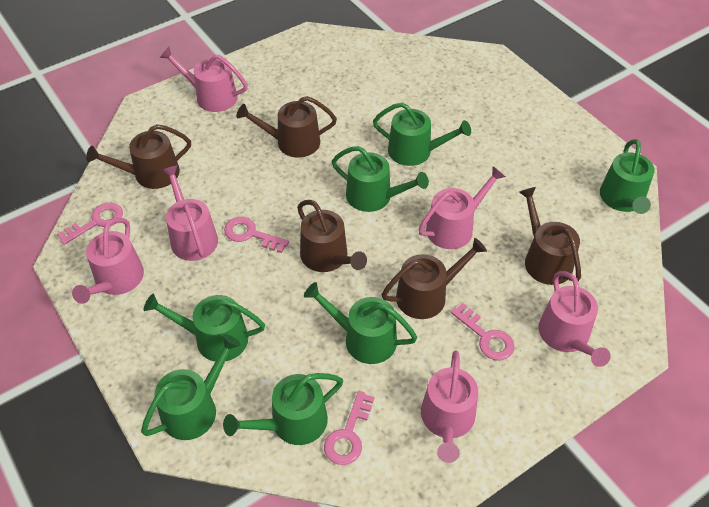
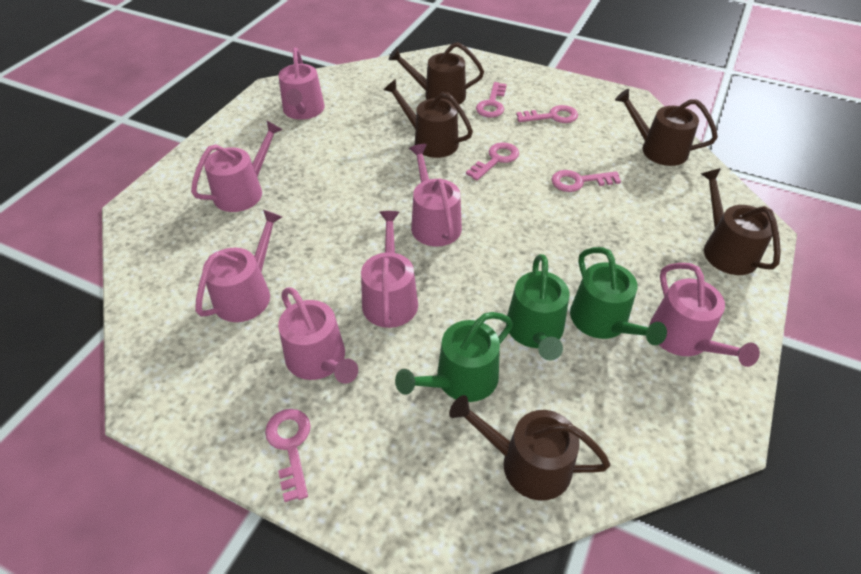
green watering can: [141,334,241,440] [144,294,265,362] [223,373,343,445] [304,282,417,364] [332,146,429,212] [373,102,471,166] [600,139,654,214] = 7 -> [395,312,513,402] [507,254,569,360] [570,247,667,345] = 3
pink key: [57,203,123,245] [224,217,289,253] [324,391,375,465] [451,303,515,360] = 4 -> [265,409,311,502] [466,142,519,181] [476,82,507,117] [516,105,578,123] [551,170,621,192] = 5
pink watering can: [72,218,144,304] [160,47,248,112] [161,165,218,261] [418,166,506,249] [421,350,478,463] [539,271,611,367] = 6 -> [191,121,283,212] [195,210,282,322] [278,48,325,120] [278,287,358,384] [361,211,418,328] [409,144,462,247] [650,263,760,367] = 7

